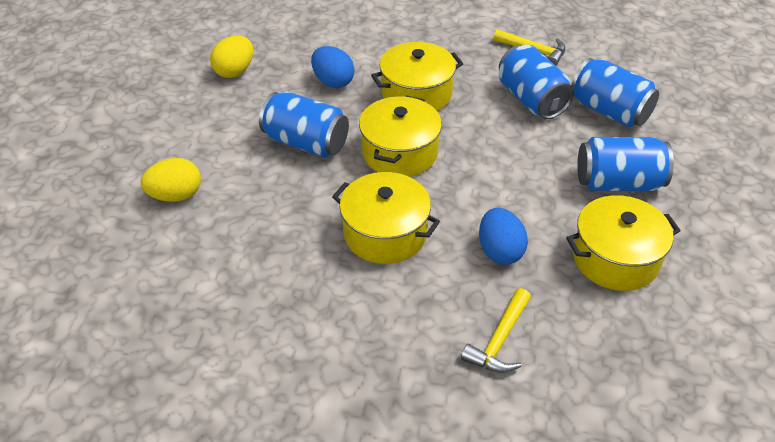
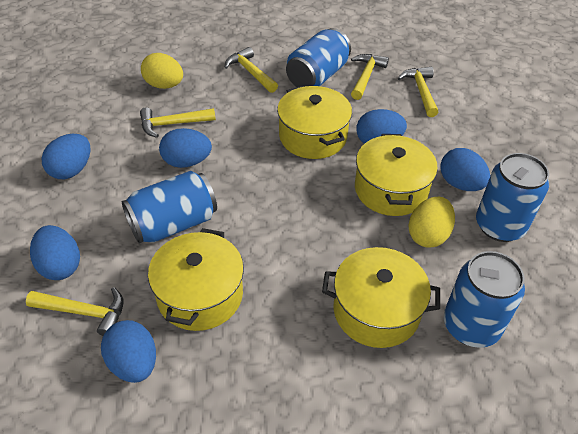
blue egg: [311,46,355,88] [479,208,528,265] = 2 -> [30,225,80,280] [42,134,90,179] [101,320,156,383] [159,128,212,168] [356,109,407,144] [440,148,490,191] = 6
yellow hammer: [461,288,531,373] [493,29,565,66] = 2 -> [26,287,124,336] [140,107,216,138] [225,47,278,93] [351,54,389,100] [398,67,438,117] = 5

